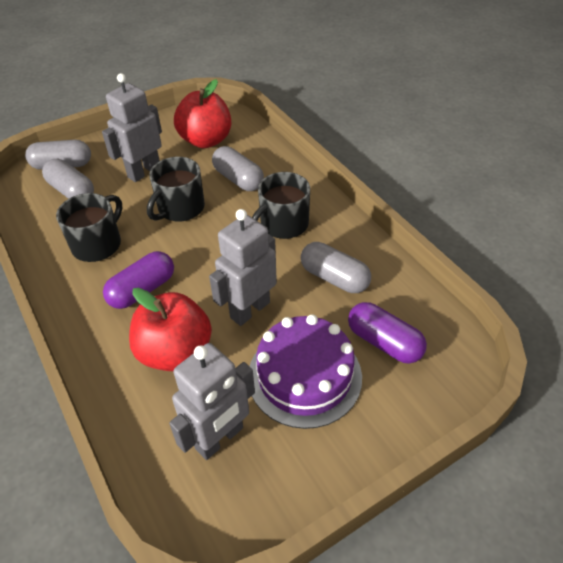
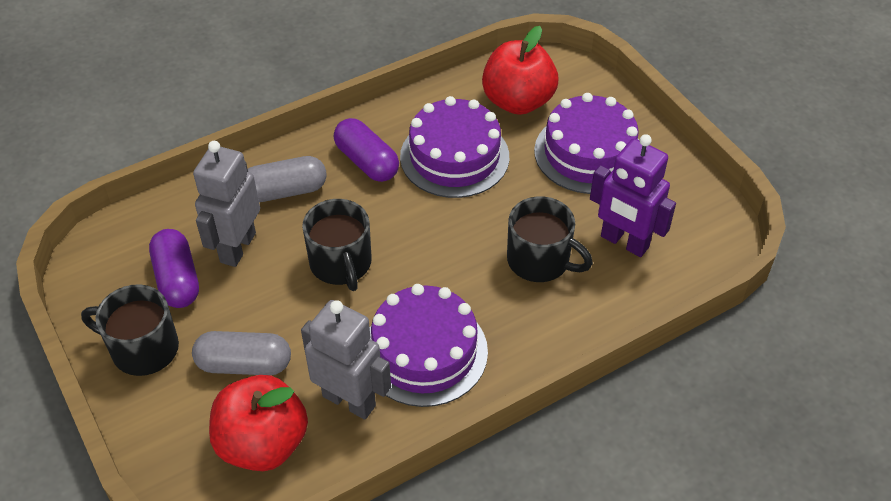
grey capsule: [25,140,91,170] [42,159,94,199] [212,146,264,191] [301,242,371,293] = 4 -> [192,331,291,375] [248,156,327,202] = 2
grey robot: [102,73,162,182] [169,343,255,460] [209,209,277,326] = 3 -> [193,141,260,267] [301,300,391,420] = 2
purple cake: [250,314,362,429] = 1 -> [370,284,488,407] [400,96,509,198] [534,93,639,194] = 3
purple robot: none = 0 -> [590,134,676,257] = 1

